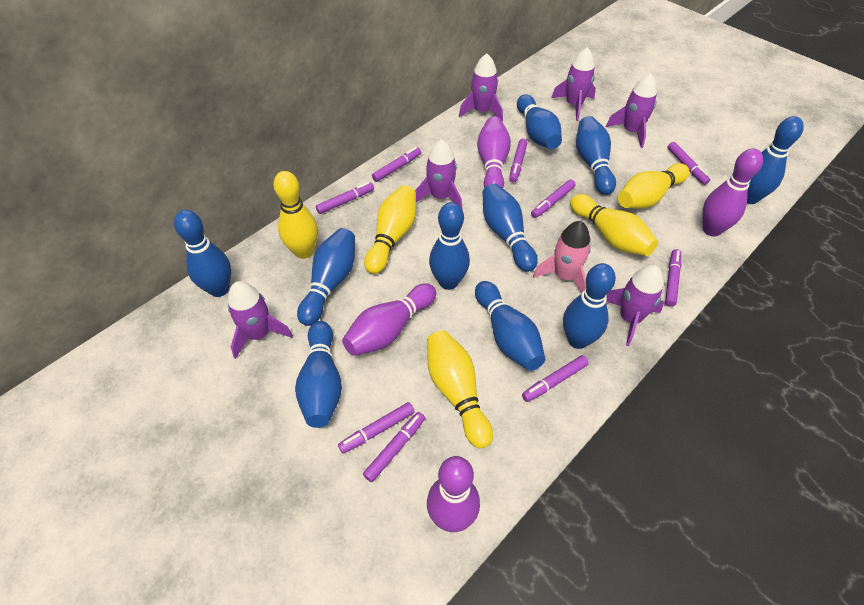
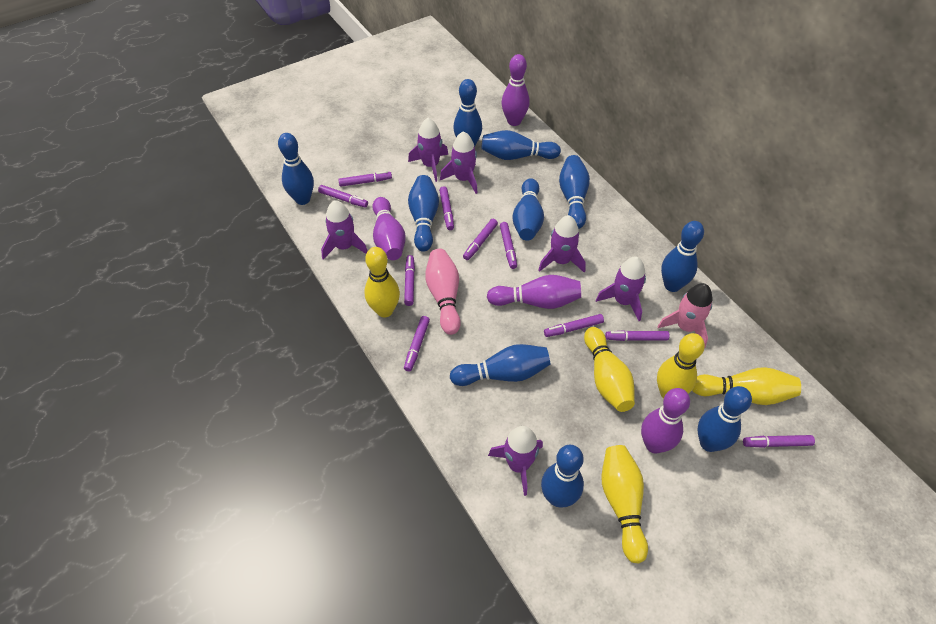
pink bowling pin: none = 0 -> [425,249,461,335] = 1
purple marker: [316,182,374,214] [338,402,415,453] [363,412,425,482] [372,147,421,182] [509,139,528,183] [522,355,589,402] [531,179,576,218] [665,249,681,307] [668,142,710,185] = 9 -> [318,185,368,207] [338,171,392,187] [404,255,415,306] [404,316,430,371] [439,186,454,230] [463,219,498,260] [500,222,517,269] [544,314,604,337] [605,330,669,341] [743,435,815,448] = 10

